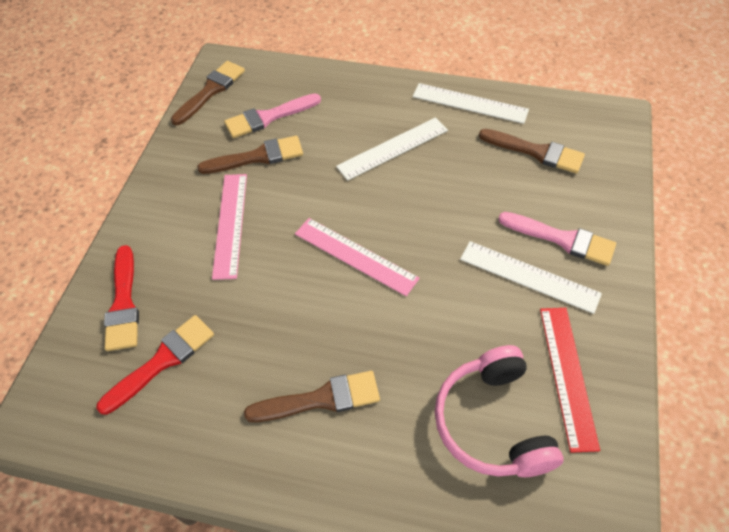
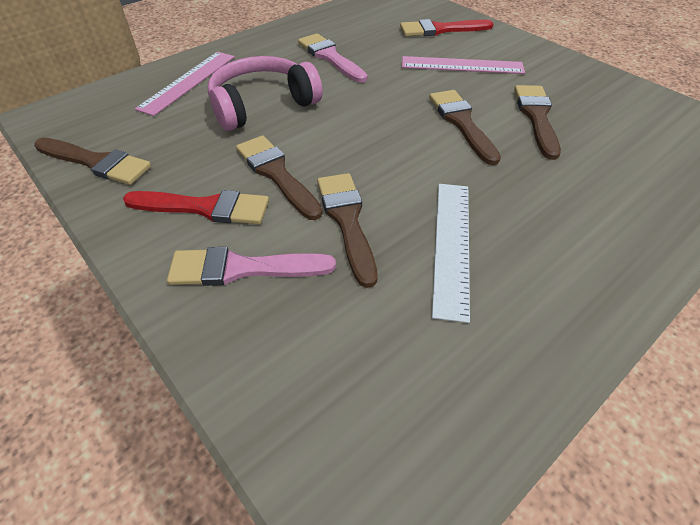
brown brush: [171,61,245,125] [197,136,303,174] [244,371,380,422] [479,129,585,173] = 4 -> [34,137,151,185] [236,135,323,220] [317,173,378,288] [429,90,501,165] [514,85,561,160] = 5
red ruler: [540,308,600,453] = 1 -> none = 0
white ruler: [336,117,448,181] [413,83,529,124] [460,241,602,314] = 3 -> [432,184,470,323] = 1

